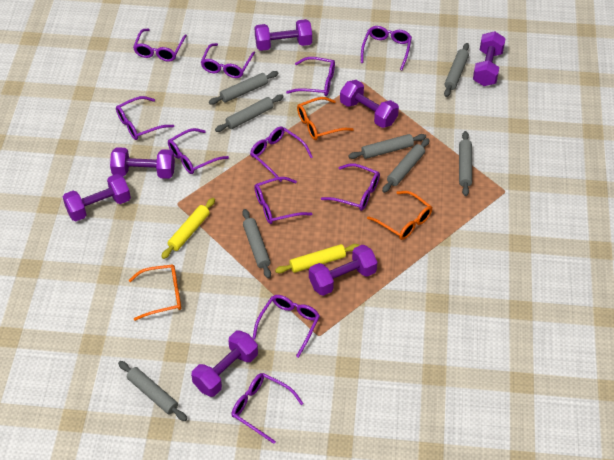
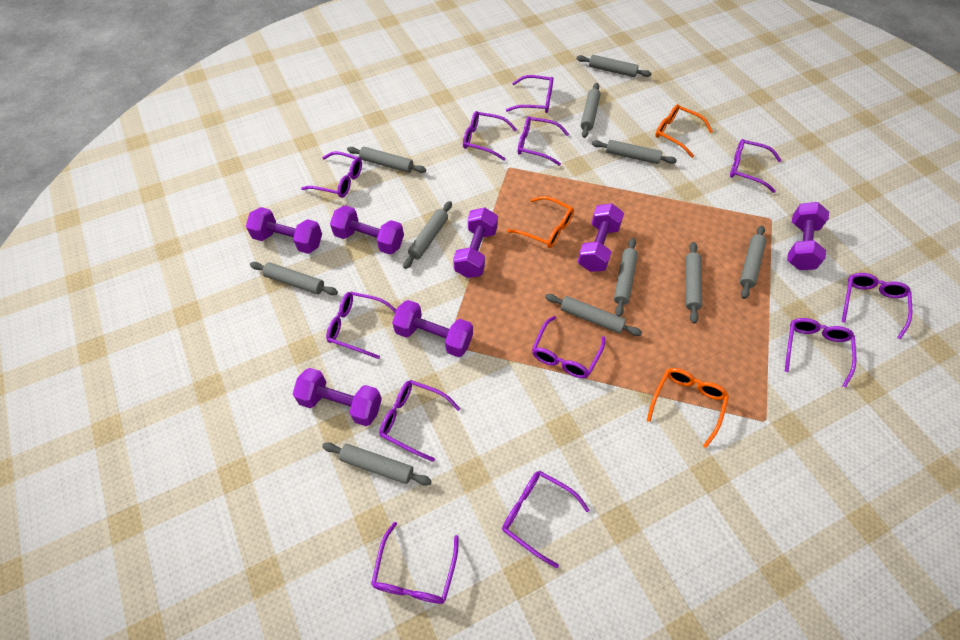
grey rolling pin: [118,361,187,421] [209,71,279,105] [215,95,284,132] [242,209,271,279] [348,134,426,159] [382,138,429,193] [444,43,469,97] [459,131,472,196] = 8 -> [250,262,338,295] [322,442,431,486] [347,147,426,173] [403,201,452,269] [545,294,642,336] [576,55,652,77] [581,83,601,138] [592,140,677,164] [614,238,638,317] [686,242,702,324] [740,225,766,299] = 11
purple glasses: [116,96,174,140] [133,28,187,62] [168,128,229,174] [201,43,255,78] [231,373,304,444] [250,126,313,182] [253,295,320,358] [254,177,312,224] [286,57,335,96] [321,163,380,211] [361,26,412,70] = 11 -> [301,151,362,198] [326,292,396,359] [371,521,459,604] [379,380,460,462] [463,111,517,161] [502,470,590,568] [506,75,553,113] [518,116,569,166] [532,316,605,378] [730,139,782,193] [785,318,856,388] [842,273,912,340] = 12
yellow rolling pin: [161,198,215,259] [275,244,360,273] = 2 -> none = 0

